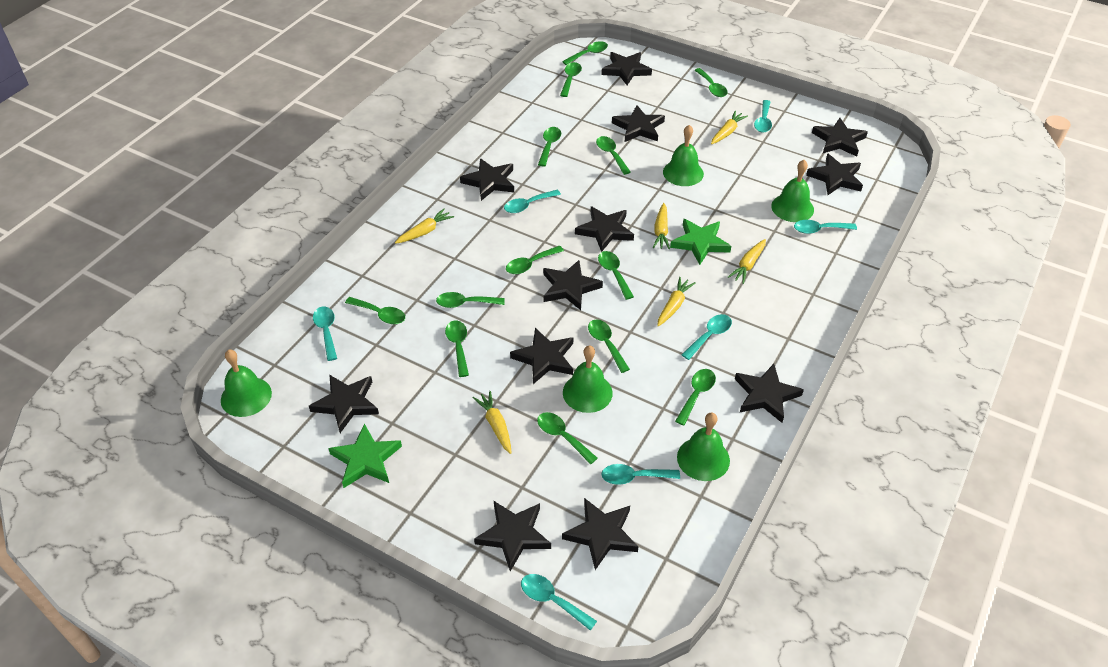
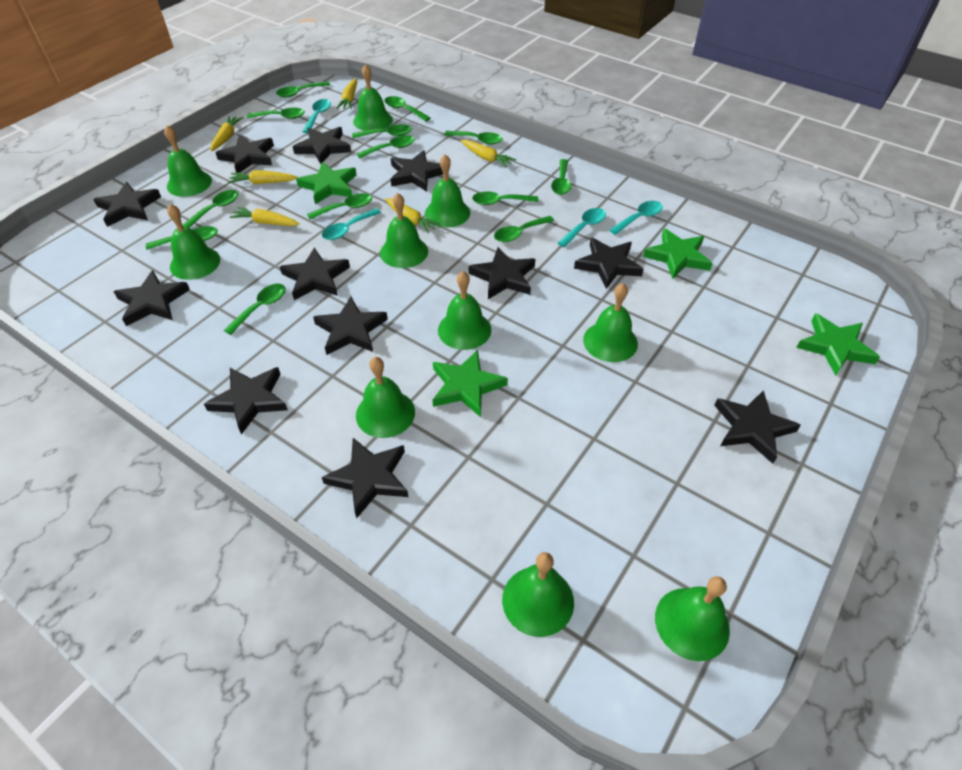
green bell: [221,350,272,417] [563,345,613,413] [663,125,704,186] [677,412,730,481] [771,160,814,222] = 5 -> [164,125,212,197] [167,204,220,280] [353,64,393,131] [356,357,415,438] [380,193,428,268] [425,154,470,227] [438,271,491,350] [502,552,574,637] [583,283,638,362] [655,576,730,661] = 10
green star: [328,424,402,488] [670,219,731,265] = 2 -> [296,162,357,204] [433,350,508,417] [643,228,713,279] [796,313,880,376] = 4
turquoise spoon: [313,306,337,361] [504,190,561,213] [521,574,597,631] [601,464,680,485] [682,314,732,360] [754,100,772,133] [794,220,857,234] = 7 -> [302,99,331,133] [322,208,381,240] [558,208,606,247] [609,201,663,235] = 4

